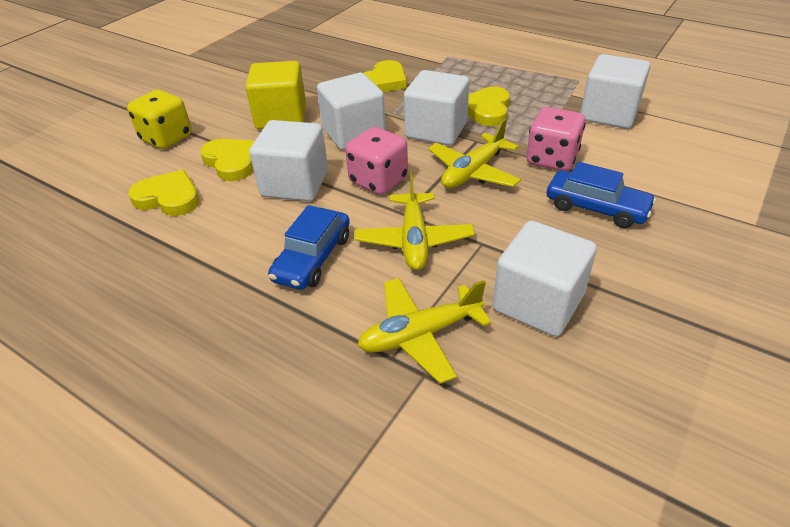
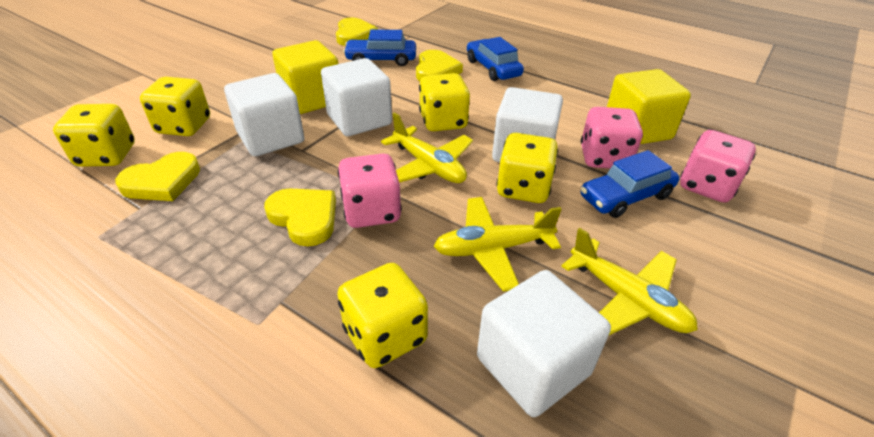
blue car: [268,205,350,290] [547,162,656,228] = 2 -> [343,29,416,66] [467,37,524,81] [581,150,680,218] = 3
pink dice: [345,127,408,195] [527,107,586,171] = 2 -> [338,154,402,228] [581,107,643,169] [680,130,756,203] = 3
white cube: [249,120,328,201] [317,73,386,150] [404,70,469,145] [493,221,597,336] [580,54,650,129] = 5 -> [224,73,304,156] [321,58,392,136] [477,270,611,417] [492,87,563,162] = 4
yellow cube: [245,61,306,130] = 1 -> [272,40,338,114] [607,69,691,144] = 2
yellow dice: [127,90,192,149] = 1 -> [53,104,135,167] [140,77,210,136] [337,263,428,368] [419,73,470,131] [496,133,558,203] = 5

